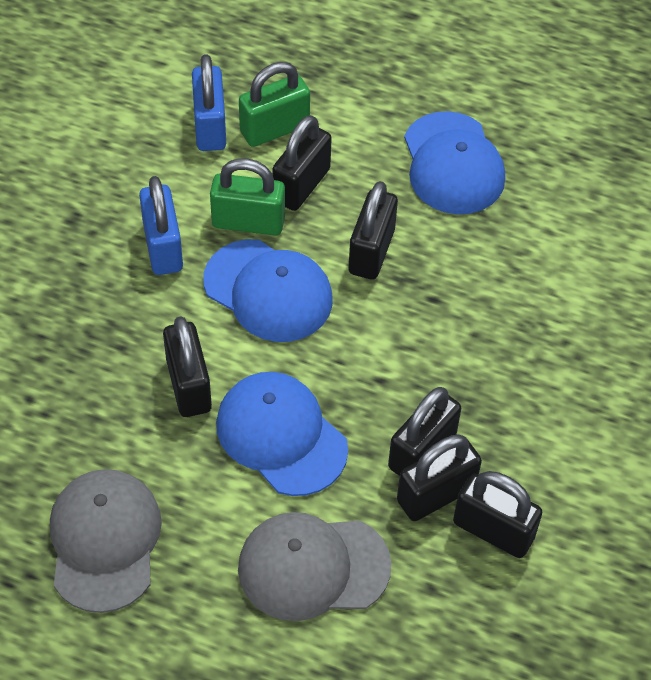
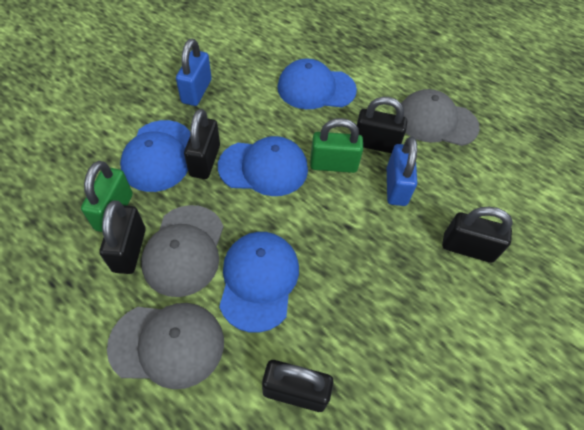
black padlock: [163,316,212,417] [272,115,332,211] [349,181,398,280] [388,387,461,476] [397,434,482,521] [453,471,542,558] = 6 -> [99,201,146,274] [184,109,220,179] [262,360,334,412] [357,97,407,153] [442,207,513,263] = 5
blue cap: [203,239,333,342] [216,372,348,496] [404,111,505,214] = 3 -> [120,120,190,192] [218,136,308,196] [219,232,299,333] [277,59,357,109] = 4
grey cap: [50,469,162,613] [238,512,391,621] = 2 -> [107,303,224,389] [141,205,224,297] [401,89,480,146] = 3

